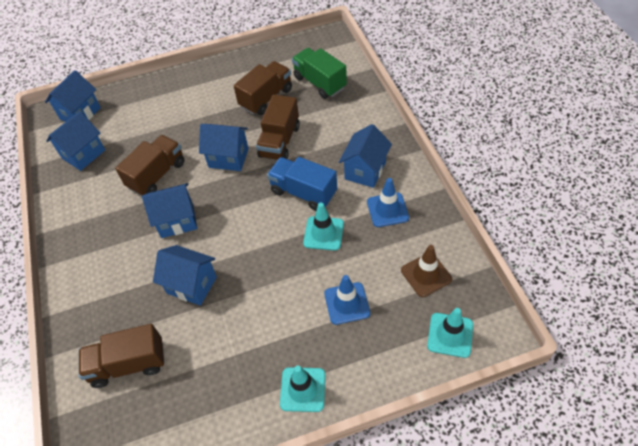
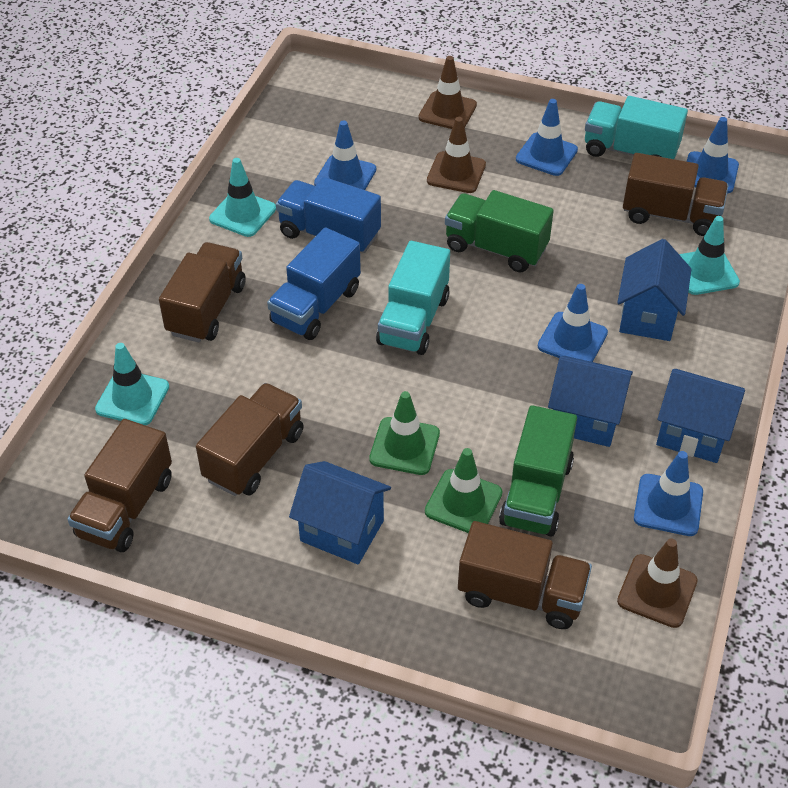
blue house: [45,70,101,122] [46,111,105,171] [142,183,197,238] [153,245,217,306] [199,124,249,171] [339,124,392,188] = 6 -> [289,461,391,564] [548,356,633,447] [617,239,692,341] [656,369,745,463] = 4
blue traffic cone: [324,275,370,325] [367,178,409,227] = 2 -> [314,121,376,190] [516,99,578,176] [538,284,608,362] [634,451,703,536] [687,117,739,193] = 5
blue truck: [267,157,337,211] = 1 -> [267,227,361,340] [276,177,381,253] = 2
brown traffic cone: [401,245,452,297] = 1 -> [418,56,477,129] [427,117,486,193] [617,538,698,628] = 3
brown truck: [79,324,164,388] [115,135,185,196] [234,61,292,115] [256,95,300,160] = 4 -> [67,419,172,552] [159,242,246,343] [196,383,304,496] [458,521,592,629] [623,153,729,236] = 5
green traffic cone: none = 0 -> [369,391,440,475] [425,448,502,533] = 2
green truck: [292,48,347,99] = 1 -> [445,190,554,272] [499,405,577,536] = 2
turquoise truck: none = 0 -> [376,241,450,355] [585,96,688,159] = 2

